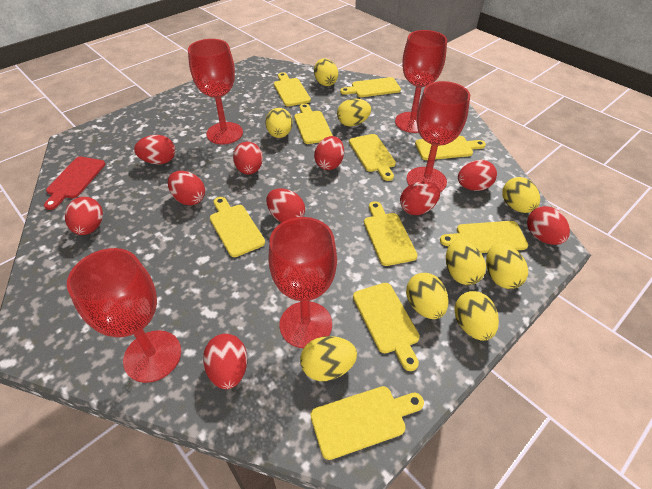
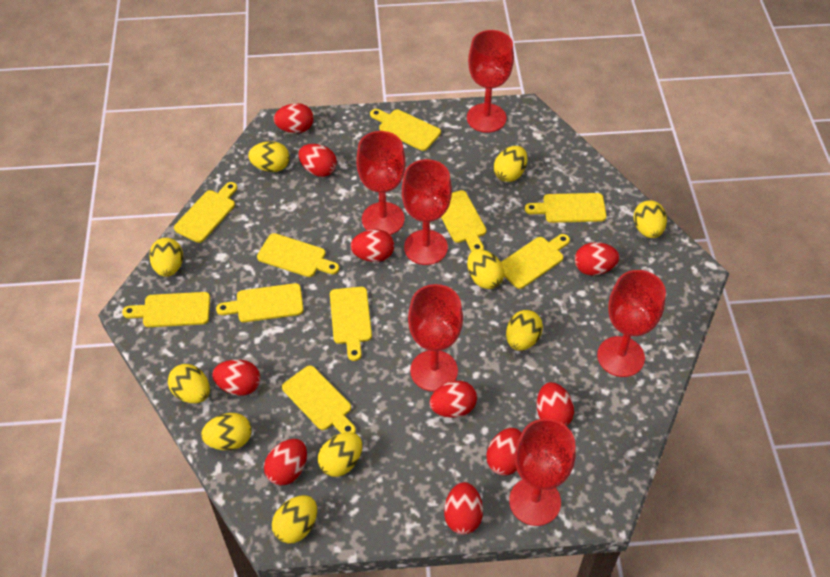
red cutting board: [44,157,106,210] = 1 -> none = 0
red goblet: [67,248,181,383] [188,39,243,145] [269,217,337,348] [395,30,447,133] [406,81,470,192] = 5 -> [356,131,406,235] [402,159,452,265] [408,284,463,392] [467,30,514,133] [509,418,576,526] [597,270,666,377] = 6
yellow egg: [265,108,293,138] [300,336,357,381] [314,59,338,86] [337,99,371,126] [406,273,448,319] [446,240,486,285] [454,291,499,341] [486,244,528,289] [502,177,540,213] = 9 -> [149,238,183,277] [168,364,210,403] [201,413,251,450] [248,141,290,172] [272,495,317,544] [318,432,362,477] [467,249,504,289] [494,146,527,182] [506,310,543,351] [634,200,667,238] = 10

